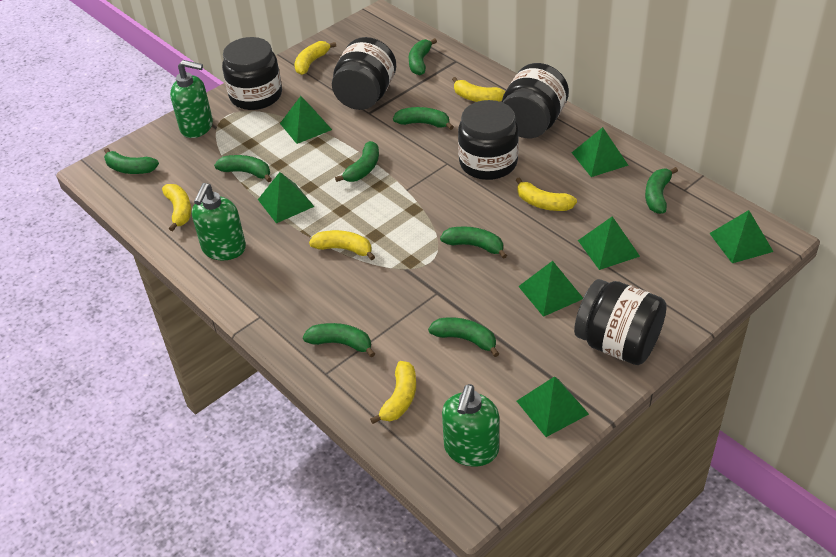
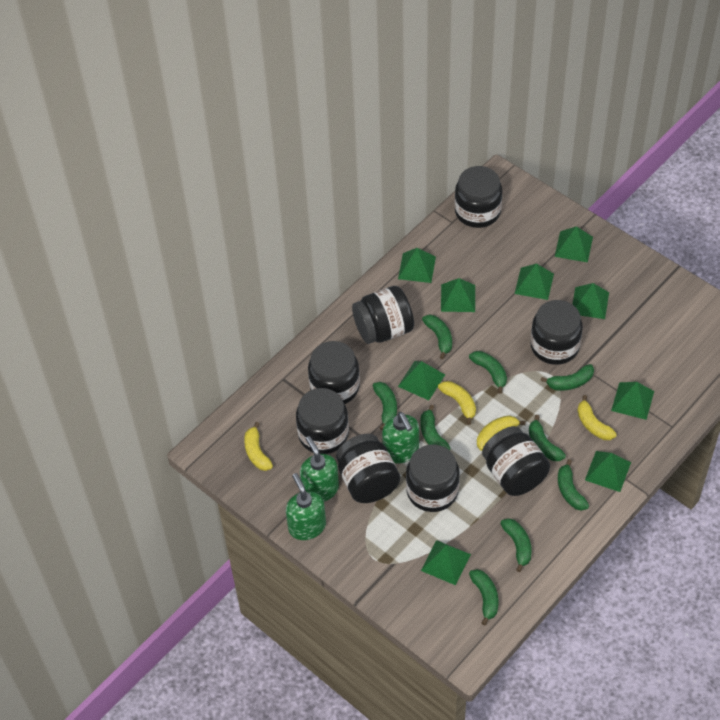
black jar: [222,37,282,110] [332,37,396,110] [458,100,519,180] [502,63,569,138] [574,279,667,365] = 5 -> [296,388,349,454] [308,341,360,404] [336,434,400,503] [352,286,414,344] [406,445,460,512] [455,166,502,228] [482,426,550,496] [530,300,583,365] = 8
green pyramid: [258,172,315,223] [280,96,332,144] [517,376,589,437] [518,261,583,317] [572,127,629,177] [578,216,640,270] [709,210,774,263] = 7 -> [398,248,436,283] [398,361,445,400] [421,540,471,585] [441,278,475,312] [515,264,554,300] [555,226,593,262] [573,283,609,319] [585,451,631,492] [611,382,654,420] = 9
yellow banana: [162,184,191,231] [294,41,336,75] [309,230,375,260] [370,361,416,424] [452,77,506,102] [516,177,577,211] = 6 -> [244,422,273,471] [438,381,476,425] [477,416,526,451] [577,395,617,440] = 4

